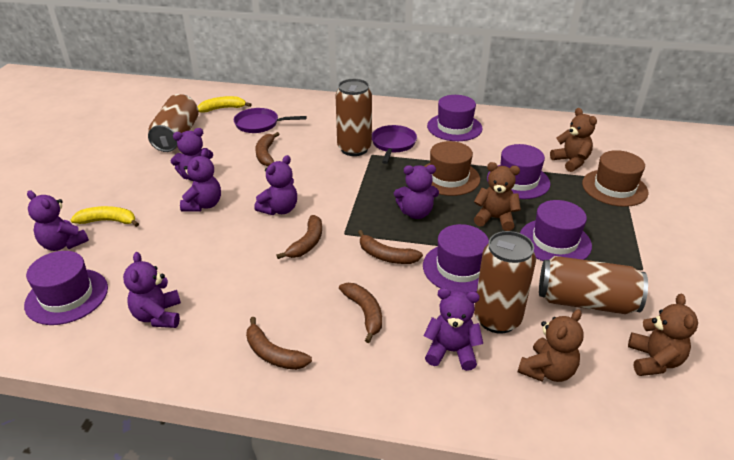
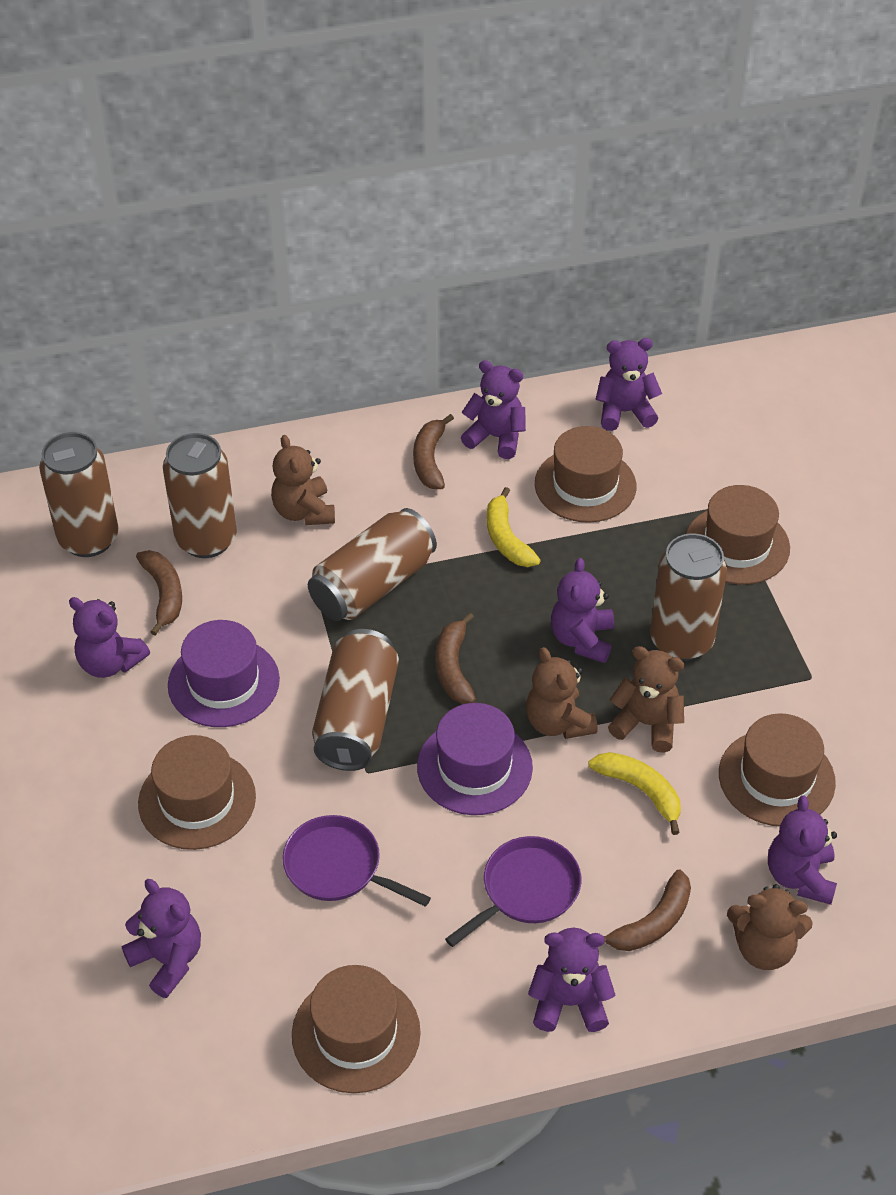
brown banana: [246,317,312,370] [255,132,280,166] [276,215,322,259] [339,283,382,343] [358,230,423,264] = 5 -> [136,550,182,636] [413,414,454,489] [435,613,476,704] [604,870,691,951] = 4
brown can: [148,94,199,152] [336,79,372,156] [474,231,536,334] [539,256,648,314] = 4 -> [39,432,119,557] [163,433,237,558] [308,508,437,621] [312,629,399,771] [650,534,727,661] = 5
brown hat: [424,141,480,196] [582,150,649,207] = 2 -> [138,735,256,850] [292,965,421,1093] [535,426,636,523] [686,485,790,585] [719,713,836,826] = 5
purple hat: [24,251,108,325] [423,224,489,293] [427,95,483,141] [487,144,551,199] [520,200,592,261] = 5 -> [168,620,280,727] [417,703,533,815] = 2

